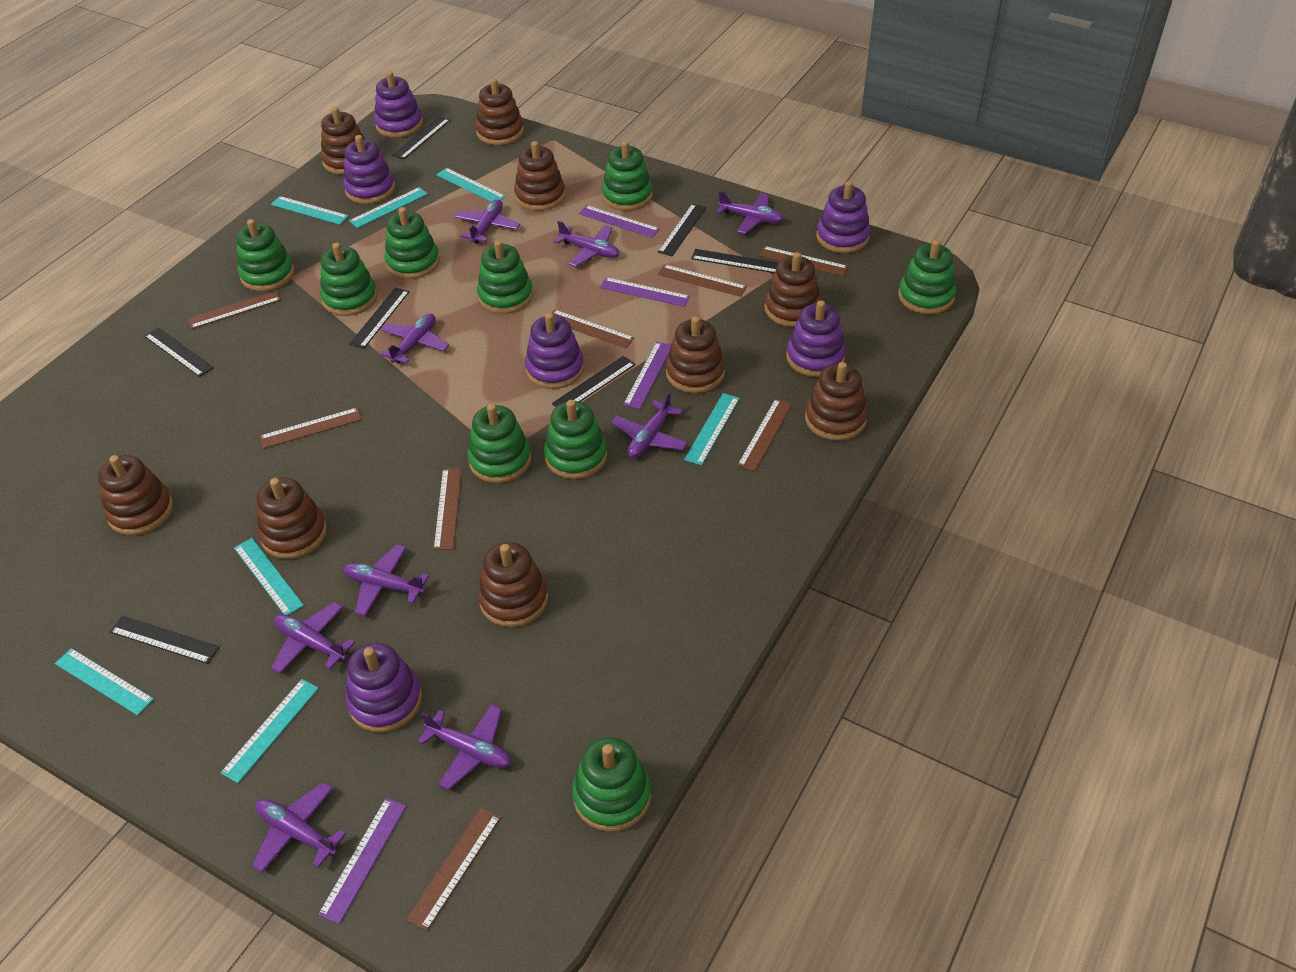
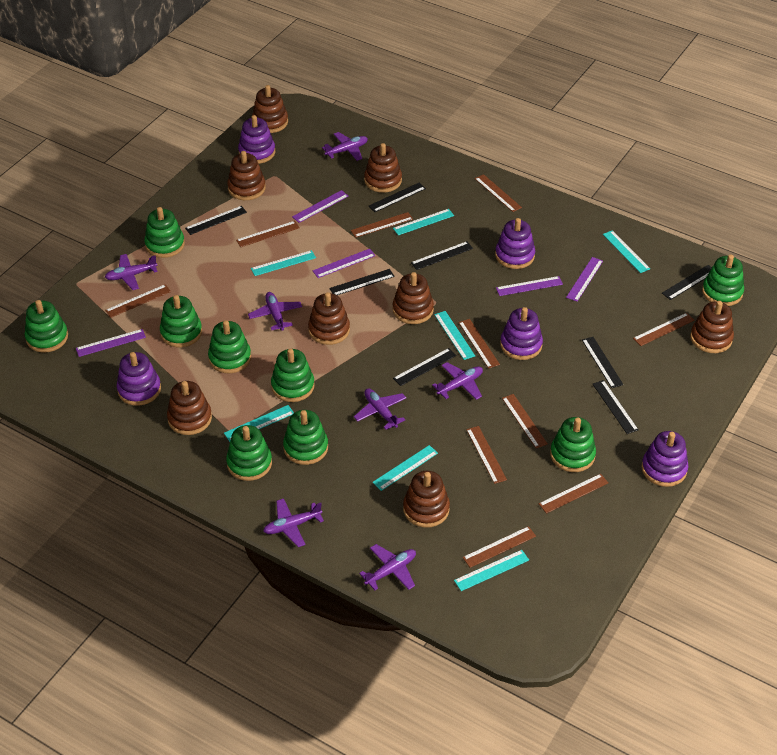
black ruler: [110,616,220,664] [144,327,214,377] [349,288,410,349] [392,116,450,159] [552,356,635,407] [658,204,706,256] [691,249,779,273] = 7 -> [185,206,247,235] [329,269,395,295] [369,183,426,212] [393,348,457,386] [411,241,473,270] [582,337,623,388] [593,380,639,434] [662,265,712,300] = 8
brown ruler: [188,290,281,329] [259,407,362,449] [406,807,501,931] [433,468,462,550] [552,310,634,348] [658,264,747,297] [737,399,792,471] [759,246,848,276] = 8 -> [105,284,171,318] [236,221,299,247] [351,212,413,238] [459,319,500,369] [463,526,536,568] [466,426,507,484] [475,174,522,212] [502,394,548,448] [539,474,608,514] [633,313,694,346] = 10
brown stacking toy: [98,455,173,535] [257,478,327,559] [321,107,365,175] [475,78,524,145] [478,542,548,627] [514,141,565,211] [666,316,725,393] [765,252,821,327] [805,362,868,441] = 9 -> [167,381,212,435] [227,151,266,200] [252,85,288,133] [308,292,350,345] [364,143,402,193] [393,272,434,324] [403,471,450,528] [690,301,734,353] = 8
purple plane: [252,782,347,873] [271,602,355,674] [343,544,429,616] [381,314,449,364] [417,704,511,790] [454,199,521,244] [554,221,619,267] [611,391,688,458] [716,191,784,234] = 9 -> [105,254,158,290] [248,292,302,331] [263,498,324,547] [322,132,368,161] [354,388,406,430] [359,544,416,590] [432,362,483,400] = 7
purple ruler: [318,798,406,924] [579,205,660,238] [600,277,690,307] [623,342,672,409] = 4 -> [76,329,146,357] [292,190,348,223] [313,249,376,278] [496,276,563,296] [566,257,603,302] = 5
purple stacking toy: [343,135,395,204] [346,643,422,732] [374,71,423,138] [525,313,584,389] [786,300,846,377] [816,181,871,253] = 6 -> [117,352,161,406] [238,115,275,164] [495,218,535,269] [500,307,543,360] [641,431,688,487] = 5

